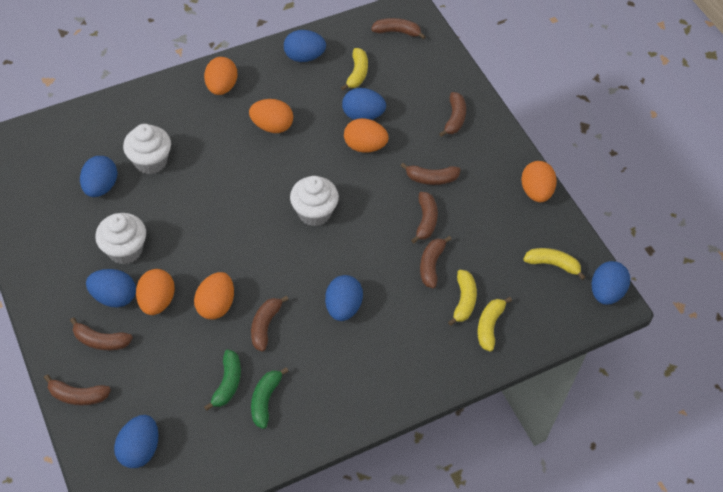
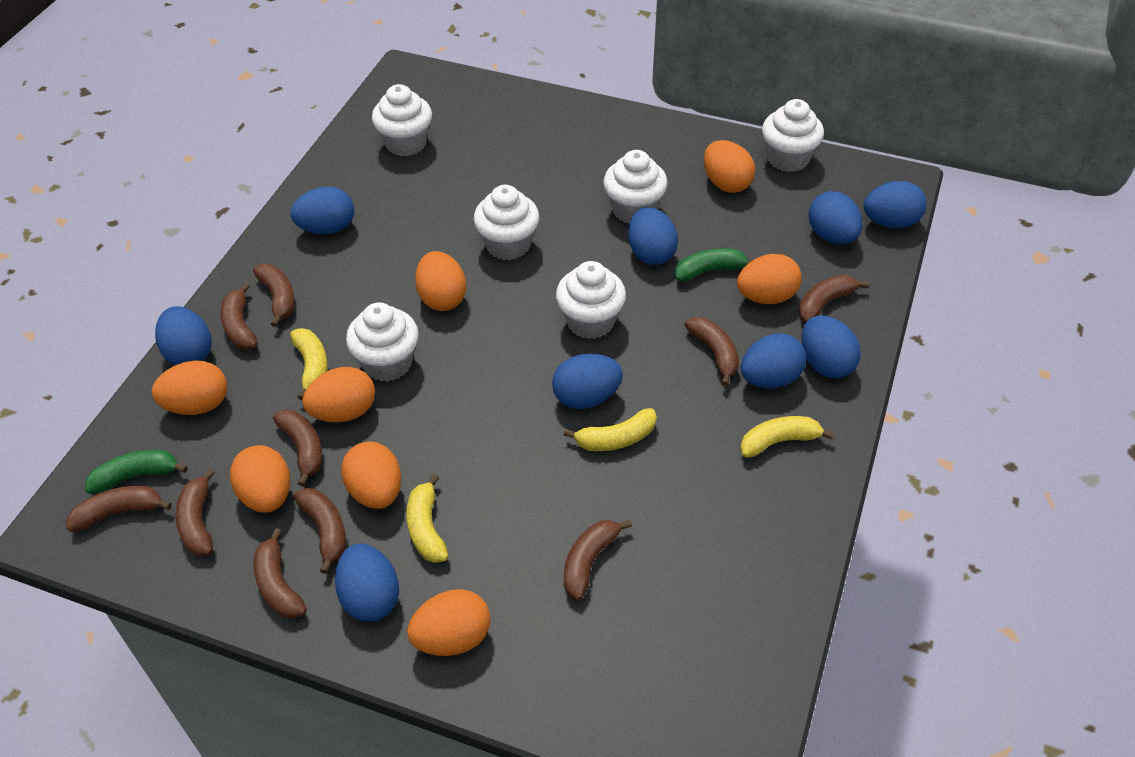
blue egg: [80,156,117,197] [86,269,136,308] [114,415,158,468] [284,30,326,62] [325,275,363,321] [342,88,386,120] [592,261,630,305] = 7 -> [155,306,212,365] [290,187,354,234] [335,544,399,622] [552,354,623,409] [628,207,678,265] [741,333,806,388] [802,315,861,378] [808,191,862,244] [863,181,926,228] = 9
brown banana: [44,375,111,405] [70,318,133,350] [251,296,289,352] [371,18,426,39] [401,163,461,185] [411,192,438,243] [420,236,452,288] [439,92,466,137] = 8 -> [66,486,172,532] [175,469,215,556] [220,283,258,350] [253,264,295,327] [253,528,307,619] [273,410,323,487] [294,488,346,574] [564,520,632,600] [684,317,739,386] [798,275,869,322] = 10
orange egg: [136,269,175,315] [194,272,234,319] [204,57,238,95] [249,99,293,133] [344,118,389,153] [521,161,557,202] = 6 -> [152,361,227,415] [230,445,290,513] [302,367,375,423] [341,442,401,509] [407,589,491,656] [415,251,466,311] [704,140,755,193] [737,254,802,304] = 8
white cupcake: [95,213,146,264] [123,124,171,174] [290,176,339,226] = 3 -> [346,303,419,382] [372,84,432,156] [474,185,539,260] [556,261,626,339] [603,150,668,223] [762,99,824,172] = 6

